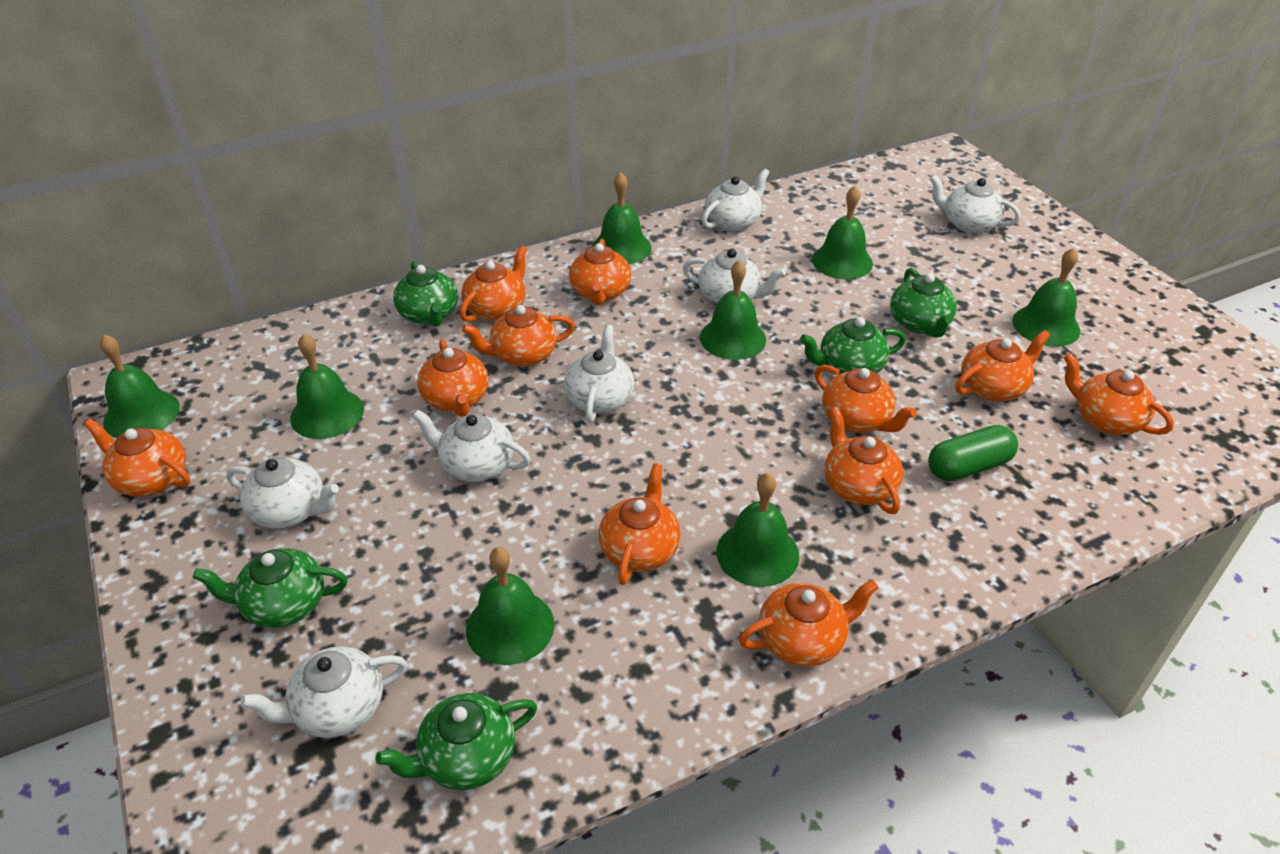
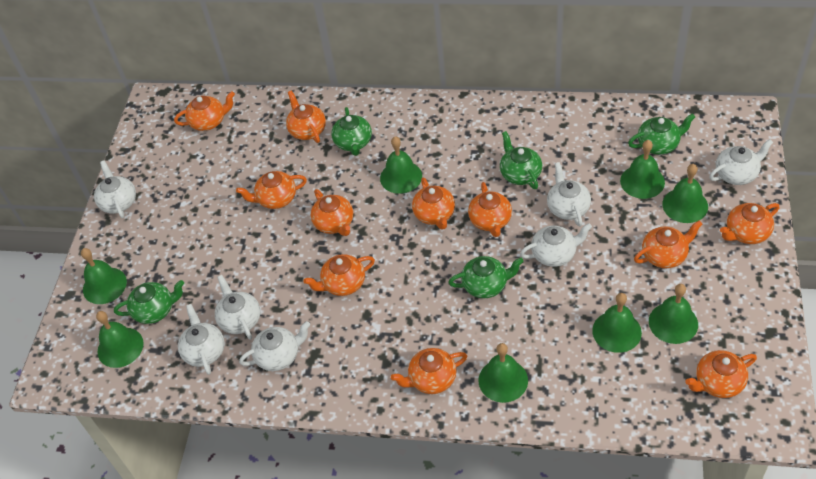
green capsule: [928,425,1018,481] = 1 -> none = 0

